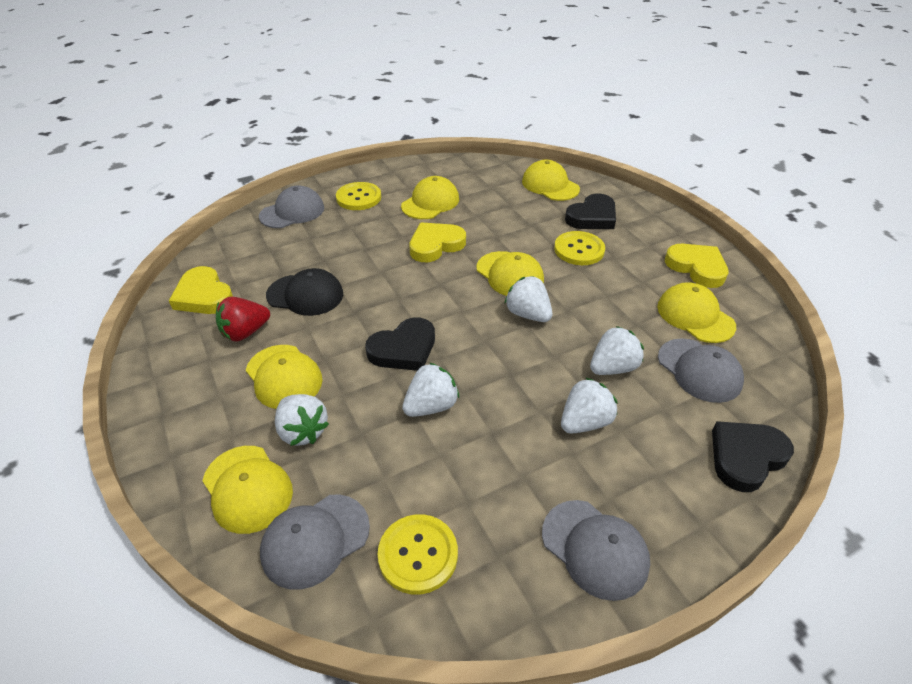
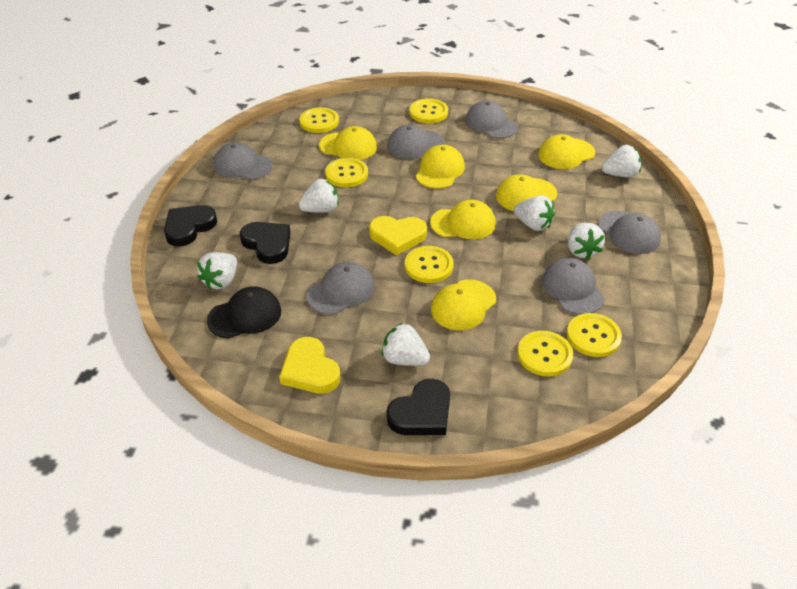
grey cap: [259,185,324,228] [260,495,370,590] [542,500,650,601] [658,338,744,403] = 4 -> [214,142,273,180] [306,262,375,315] [387,125,445,159] [465,101,518,138] [542,258,604,315] [598,211,661,254] = 6
red strawberry: [216,297,270,342] = 1 -> none = 0
white strawberry: [275,394,329,446] [402,362,459,417] [504,276,552,322] [561,378,617,434] [590,326,644,375] = 5 -> [197,252,237,290] [299,179,339,213] [381,323,430,366] [514,195,555,231] [568,223,605,260] [602,145,641,178] = 6
yellow button: [336,182,381,210] [378,514,458,594] [554,231,605,265] = 3 -> [299,107,339,133] [325,158,368,187] [405,246,454,283] [409,98,448,123] [517,331,573,376] [567,313,622,357] = 6
yellow heart: [169,266,233,314] [409,222,466,262] [665,244,728,288] = 3 -> [279,337,340,394] [369,216,427,255] = 2

